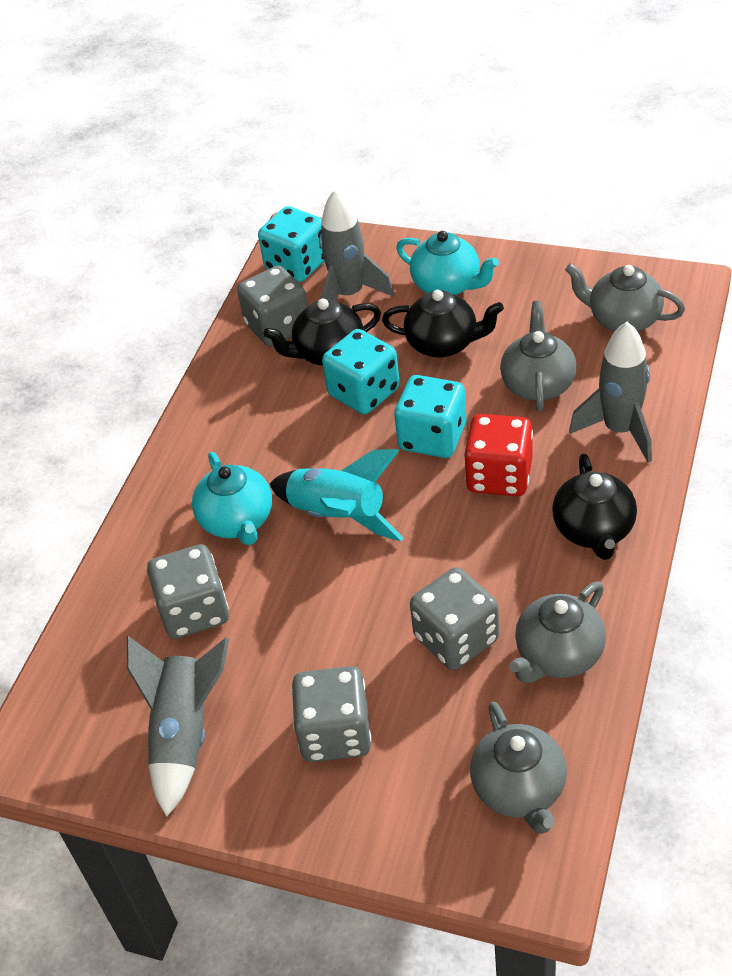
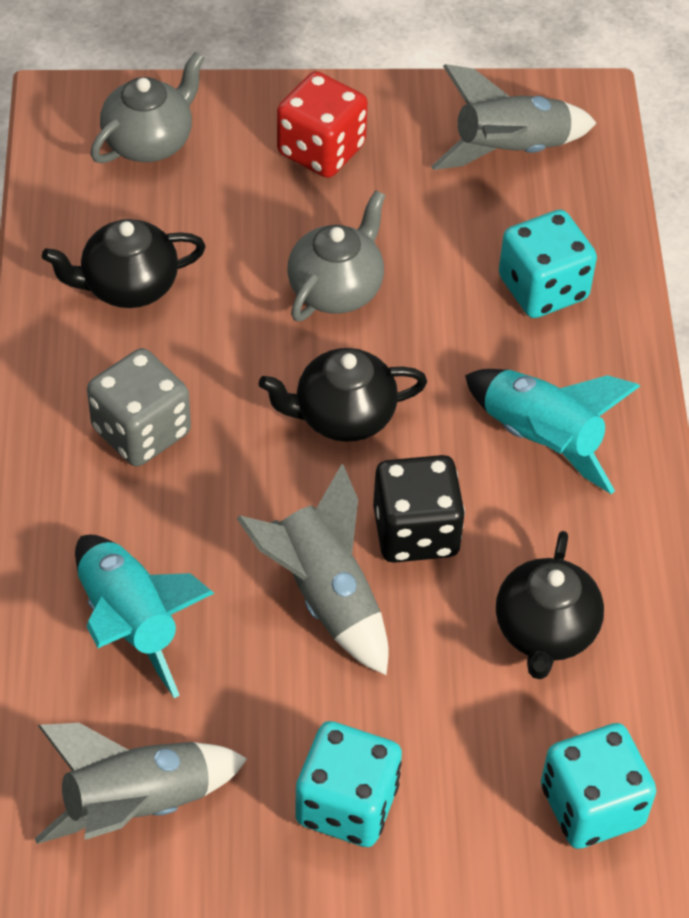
black dice: none = 0 -> [373,455,465,563] = 1
grey dice: [147,544,229,639] [237,266,308,346] [292,666,371,762] [410,567,499,670] = 4 -> [87,348,191,467] = 1
grey teapot: [470,701,567,834] [500,301,577,412] [509,582,606,683] [565,263,685,332] = 4 -> [90,52,204,163] [288,190,385,321] = 2
turquoise rocket: [270,449,403,541] = 1 -> [75,534,215,698] [465,369,640,494] = 2
turquoise teapot: [192,452,272,545] [396,231,499,295] = 2 -> none = 0

